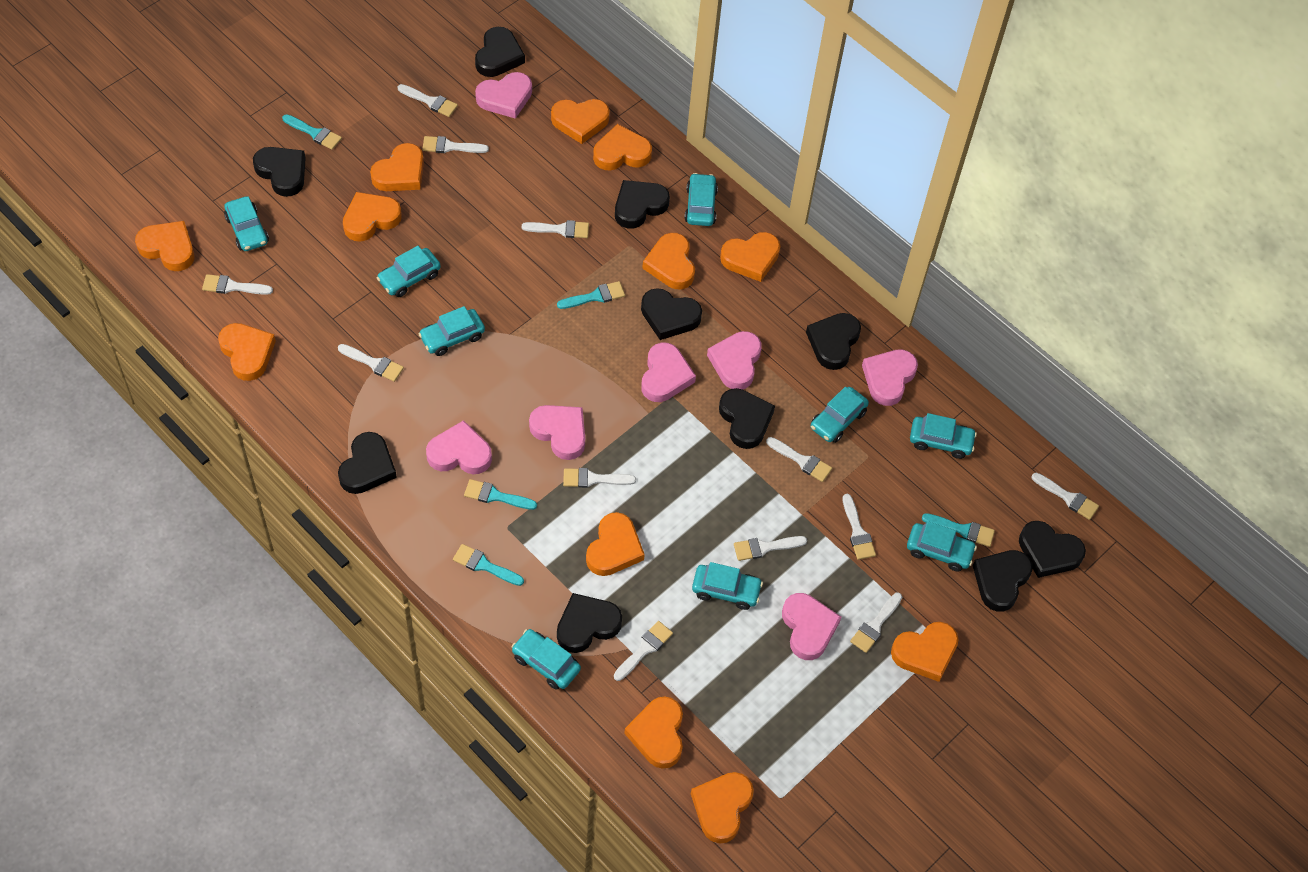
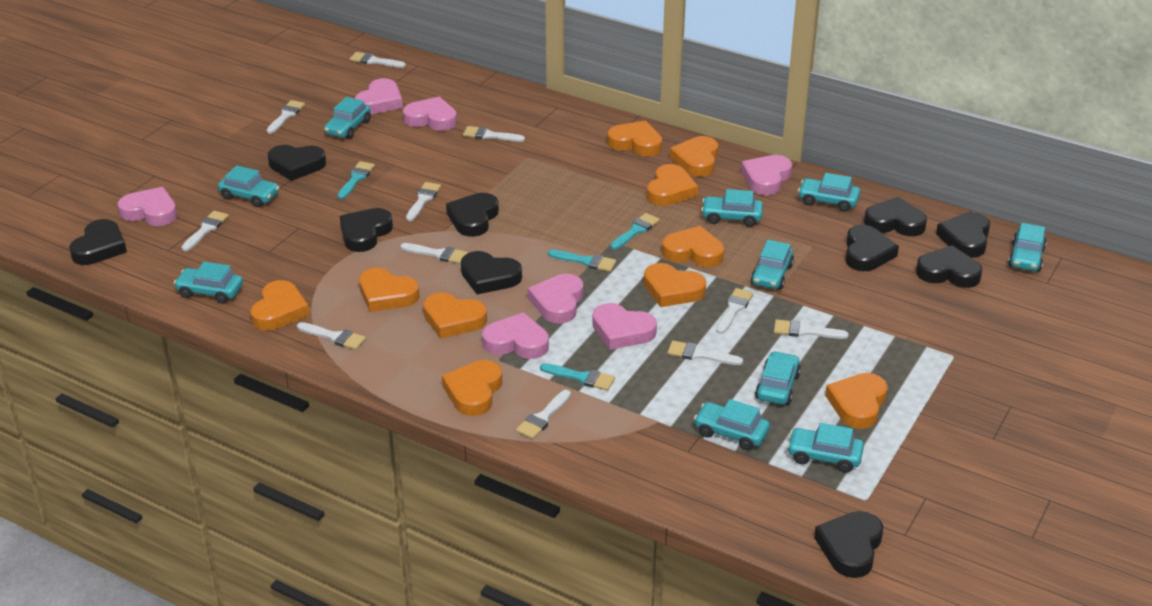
orange heart: [135,221,194,271] [218,323,276,381] [343,192,402,241] [370,143,424,191] [551,99,610,144] [586,512,645,576] [593,124,652,171] [624,696,683,769] [642,233,695,289] [691,772,754,843] [720,232,780,282] [891,622,959,682] = 12 -> [250,280,309,331] [359,268,419,312] [423,293,487,339] [442,360,502,416] [607,121,662,156] [644,263,706,307] [647,164,698,206] [662,226,724,267] [670,136,718,177] [825,373,888,429] = 10
turquoise brush: [282,114,342,150] [453,544,524,586] [464,479,537,510] [557,281,625,309] [922,513,995,547] = 5 -> [338,161,375,199] [540,363,615,391] [548,250,616,272] [610,213,660,249] = 4
turquoise car: [224,196,269,251] [377,246,441,297] [419,306,485,356] [511,629,581,690] [684,173,718,226] [692,562,763,610] [811,387,869,443] [907,521,977,571] [910,413,977,459] = 9 -> [174,262,243,304] [218,165,280,207] [324,97,371,139] [694,399,770,450] [701,189,763,227] [750,240,794,290] [755,351,801,405] [787,423,864,473] [798,173,860,212] [1008,223,1047,272] = 10
white brush: [202,274,273,295] [338,344,404,382] [397,84,458,117] [422,136,489,153] [522,220,589,238] [563,468,636,488] [614,621,673,681] [734,536,807,561] [766,437,832,482] [843,494,876,560] [850,593,902,653] [1031,473,1099,520] = 12 -> [182,211,229,251] [267,100,305,134] [297,322,366,350] [350,52,406,68] [400,243,468,264] [406,182,441,221] [463,126,525,142] [516,390,571,439] [667,341,743,365] [716,288,753,334] [774,319,849,339] = 11

